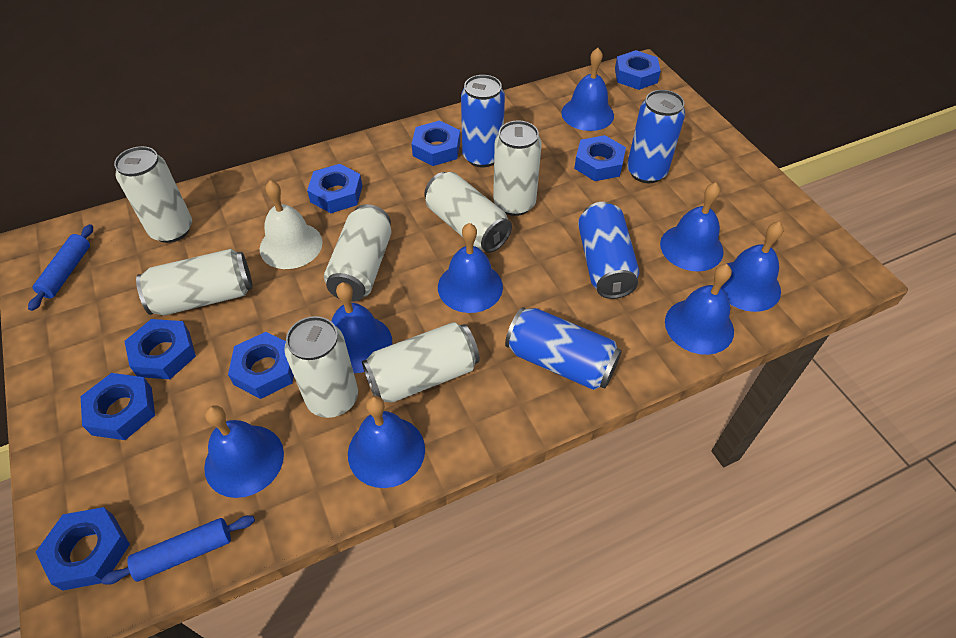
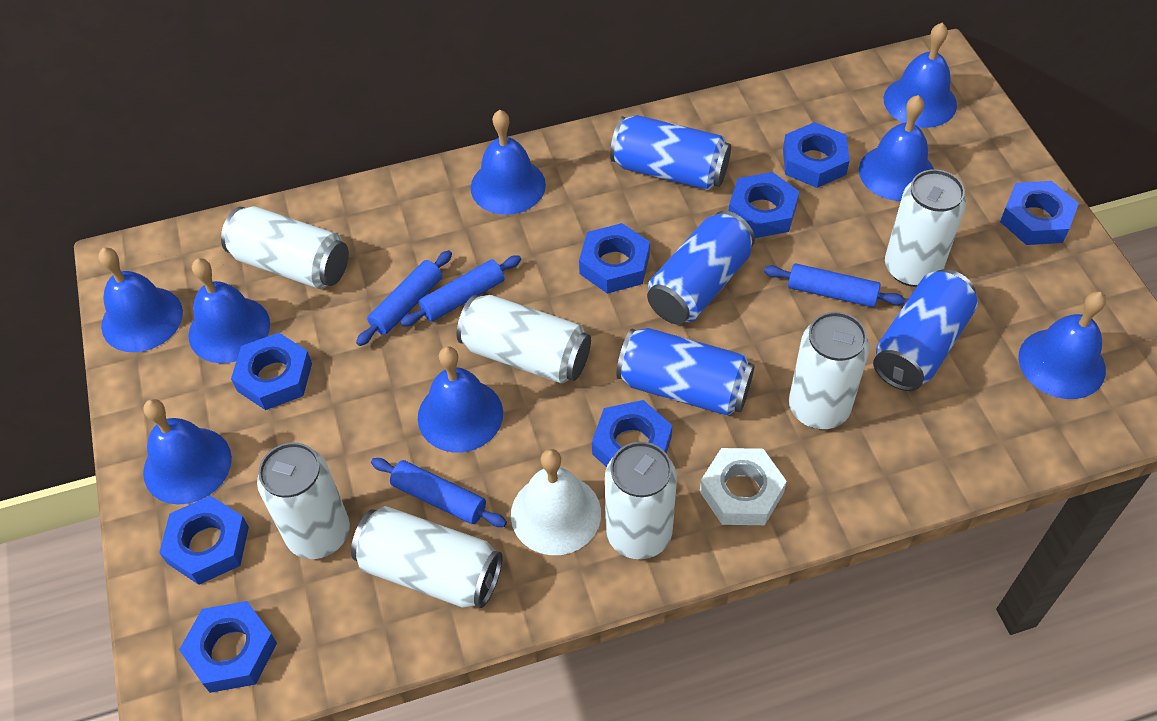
blue rolling pin: [28,224,93,311] [101,516,255,585] = 2 -> [356,250,452,346] [371,458,507,527] [400,255,521,326] [764,263,905,307] = 4
white nut: none = 0 -> [700,448,787,525] = 1

